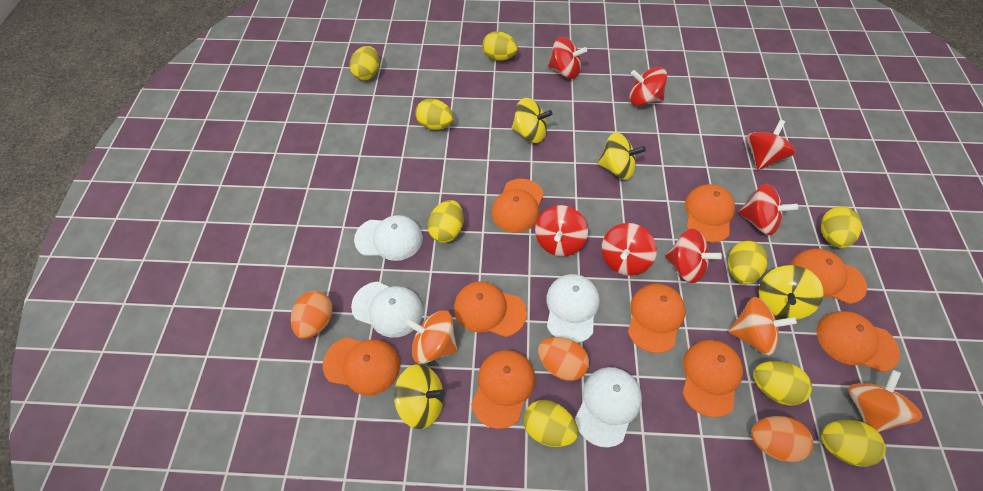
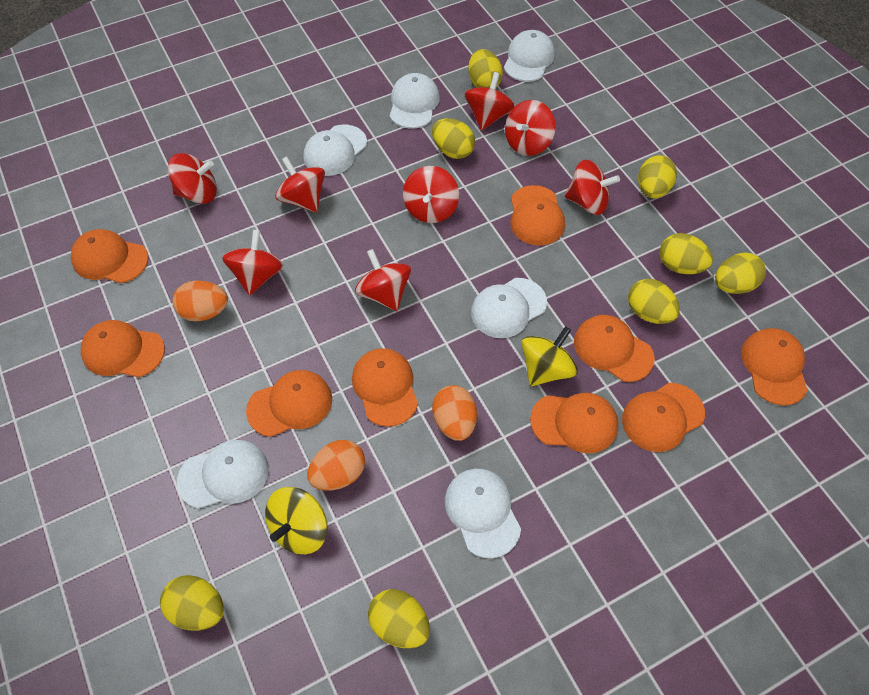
orange spinning top: [405,310,458,364] [728,297,797,356] [848,370,923,432] = 3 -> none = 0
red spinning top: [535,205,588,256] [548,37,587,79] [602,223,657,276] [629,67,667,106] [665,229,722,283] [738,184,798,235] [747,120,796,170] = 7 -> [168,153,217,204] [222,230,284,295] [275,156,325,212] [355,249,411,311] [403,166,459,223] [464,72,515,131] [505,100,555,156] [565,160,620,215] = 8
white cap: [351,282,423,338] [354,215,423,261] [546,274,600,343] [575,367,642,448] = 4 -> [177,440,269,509] [304,125,367,176] [390,73,440,129] [445,469,521,558] [471,278,547,338] [504,30,555,82] = 6
yellow egg: [350,46,379,80] [415,99,454,130] [427,200,463,243] [482,31,518,61] [523,400,579,447] [728,241,768,284] [753,361,812,406] [821,206,862,248] [821,420,886,467] = 9 -> [160,575,224,631] [368,589,430,648] [432,118,475,159] [468,49,503,88] [628,279,680,324] [638,155,677,198] [659,233,713,274] [715,253,766,294] = 8
yellow spinning top: [394,364,445,429] [511,98,552,143] [597,132,646,180] [759,265,824,320] = 4 -> [265,487,327,554] [522,326,578,386] = 2

